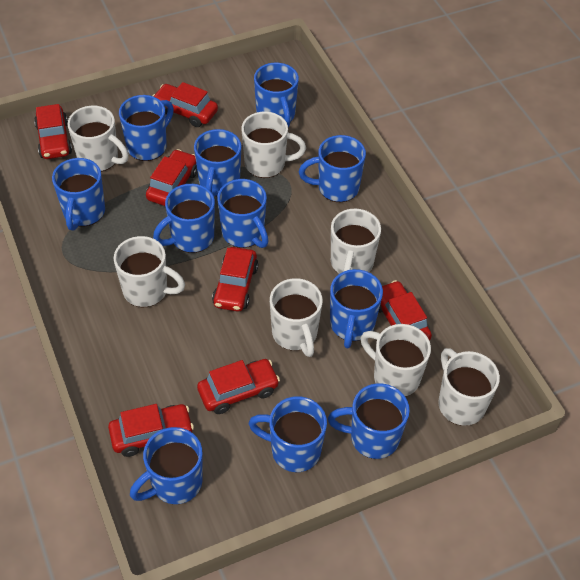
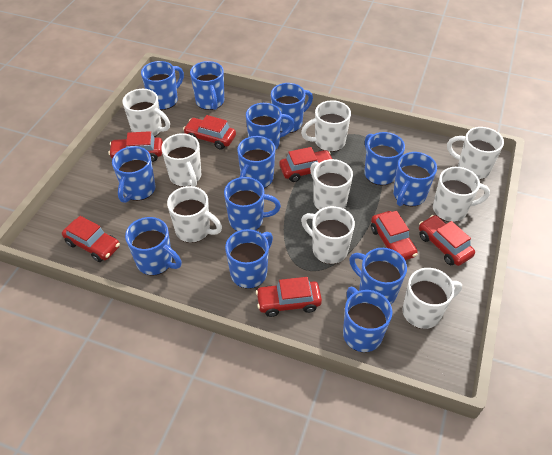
blue mug: [52,158,105,231] [119,95,174,161] [130,427,202,504] [153,184,215,253] [194,129,242,197] [217,179,269,248] [248,396,327,472] [254,63,299,127] [299,135,366,202] [328,383,410,459] [330,269,383,348] = 11 -> [112,146,155,203] [125,217,182,276] [141,61,184,110] [190,61,224,110] [224,177,281,231] [225,229,273,289] [237,136,275,188] [246,103,295,151] [271,83,313,133] [343,287,393,352] [349,248,407,304] [364,132,405,185] [393,152,437,206] = 13
white mug: [68,106,129,172] [114,236,185,307] [241,112,306,178] [270,278,323,357] [331,209,381,274] [361,324,431,397] [438,348,500,426] = 7 -> [122,89,170,137] [161,133,201,187] [167,186,222,243] [301,100,351,152] [301,206,355,264] [310,159,353,210] [403,268,462,329] [433,167,490,222] [447,127,504,180] = 9

